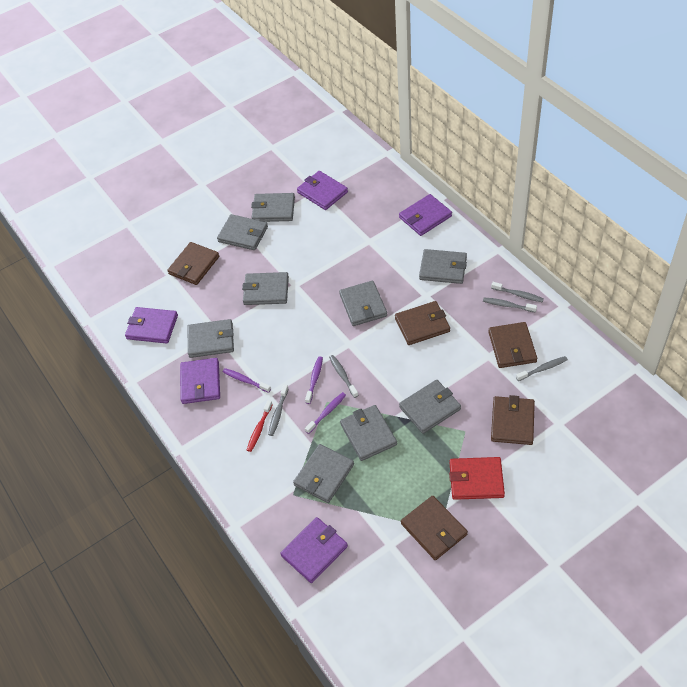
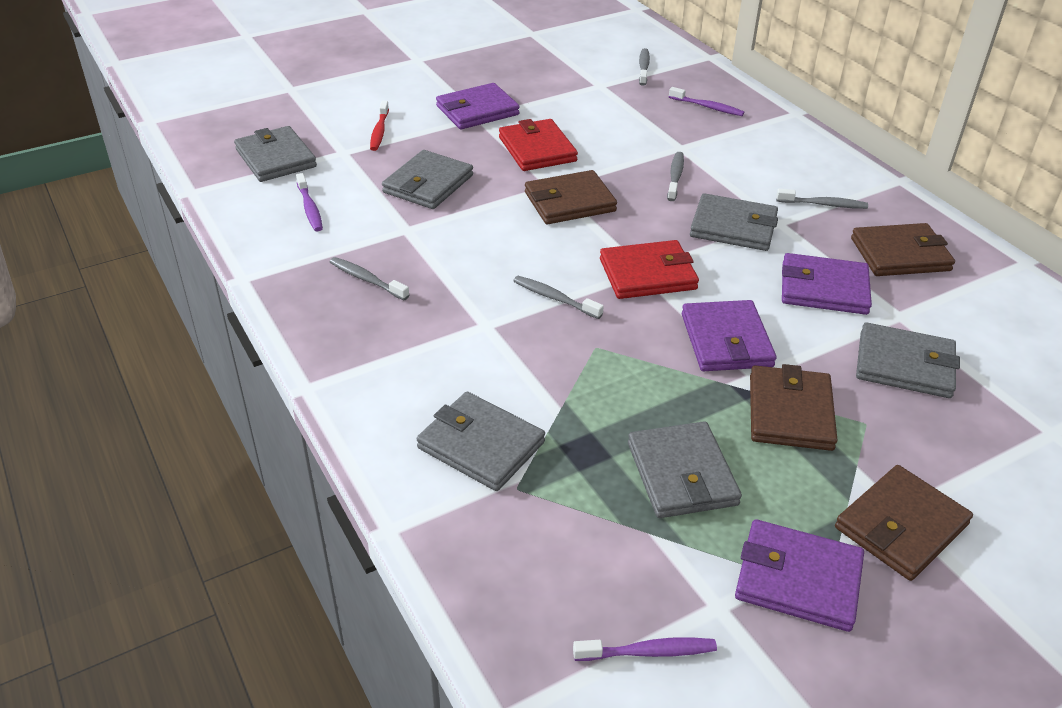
brown wallet: [167,242,219,285] [395,301,450,345] [401,496,468,560] [488,322,537,368] [491,395,535,445] = 5 -> [525,170,617,224] [750,364,838,451] [835,465,973,581] [851,223,955,276] = 4
grey wallet: [187,319,234,358] [217,214,268,250] [242,272,289,305] [251,193,295,222] [293,444,354,503] [339,281,387,326] [340,405,397,461] [399,380,461,434] [419,249,467,284] = 9 -> [234,126,317,182] [382,150,473,209] [416,392,545,491] [628,421,742,518] [690,193,778,251] [856,322,960,398] = 6
purple wallet: [125,307,178,344] [180,358,220,404] [280,517,348,583] [297,171,348,210] [399,194,452,236] = 5 -> [436,83,520,129] [682,300,777,371] [735,519,864,632] [782,253,872,315] = 4
red wallet: [449,457,505,500] = 1 -> [499,119,578,171] [600,240,699,299] = 2

